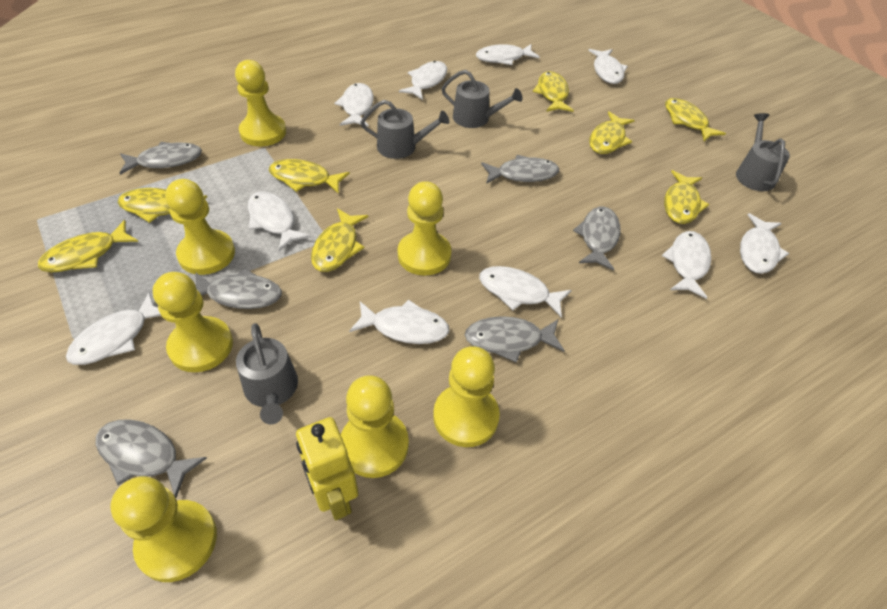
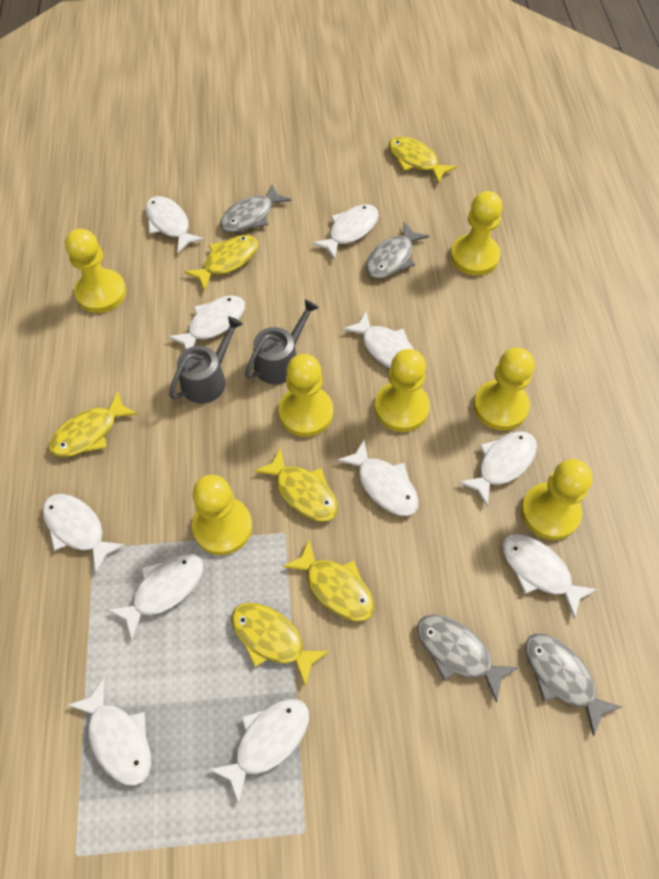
grey fish: [95,419,207,498] [120,142,202,175] [196,268,282,309] [465,316,565,363] [481,155,559,184] [573,207,621,271] = 6 -> [220,184,291,232] [366,222,429,279] [417,615,519,703] [525,634,622,736] = 4
grey watering can: [236,323,298,425] [360,100,449,159] [441,70,522,128] [736,113,790,191] = 4 -> [169,316,243,404] [245,299,319,384] = 2
white fish: [66,293,161,365] [248,191,311,251] [334,83,374,127] [349,299,450,344] [399,61,447,100] [476,44,540,65] [479,266,572,318] [588,49,628,84] [662,231,711,299] [740,213,789,274] = 10 -> [42,494,126,573] [68,678,151,786] [108,554,203,640] [146,196,205,253] [168,295,245,349] [209,699,309,804] [312,204,379,260] [337,439,419,516] [342,311,414,368] [458,431,537,506] [502,534,597,619] = 11
yellow fish: [38,220,139,273] [118,188,207,223] [269,159,350,194] [311,208,369,272] [533,71,574,112] [589,111,635,154] [664,170,709,224] [665,98,726,142] = 8 -> [49,391,138,457] [184,235,258,291] [231,603,330,687] [254,448,338,522] [282,539,374,621] [389,136,457,184] = 6
yellow robot: [296,417,358,520] = 1 -> none = 0

